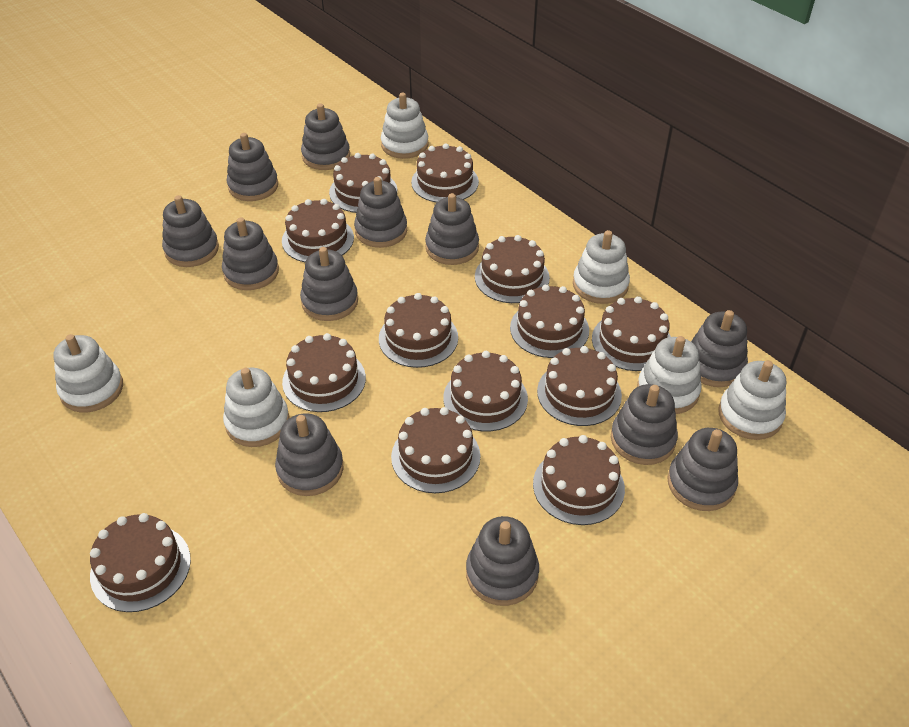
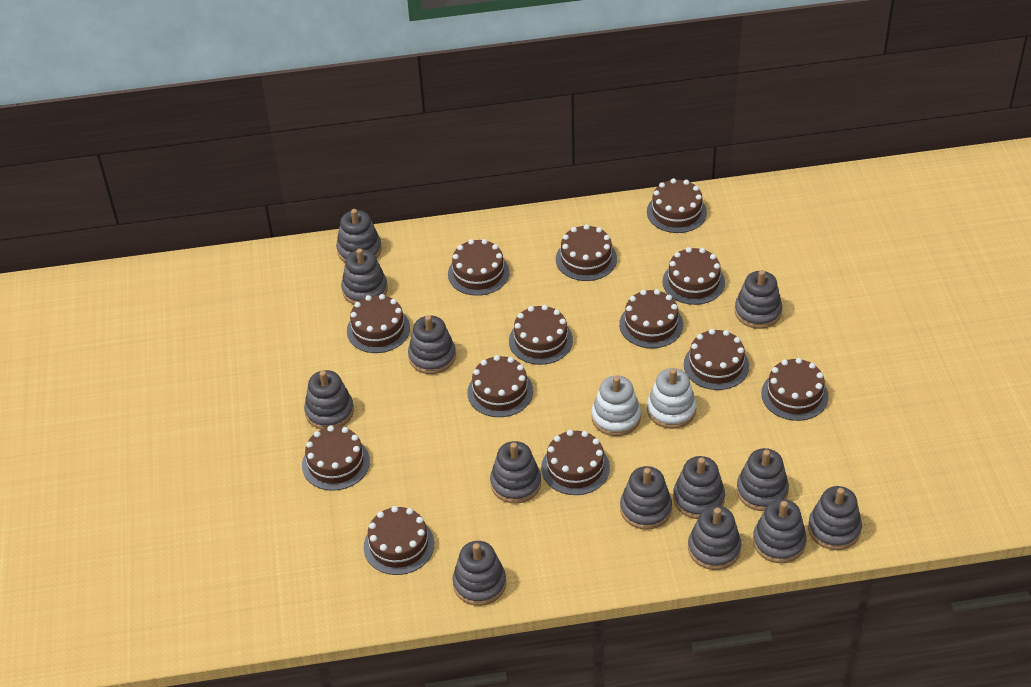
grey stacking toy: [162,195,219,267] [222,217,279,290] [227,133,278,201] [275,413,343,496] [300,247,358,321] [301,103,350,170] [354,177,407,248] [425,193,479,265] [466,516,539,606] [611,384,678,465] [667,428,738,511] [691,310,748,387] = 12 -> [304,370,354,430] [336,209,382,262] [341,248,388,305] [408,315,456,374] [452,541,506,606] [490,441,541,504] [620,466,672,530] [673,456,725,519] [688,506,741,570] [735,270,782,329] [736,448,789,511] [753,499,807,563] [808,486,862,550] = 13
white stacking toy: [53,334,123,412] [223,368,289,447] [381,93,428,159] [573,230,630,304] [637,336,702,414] [718,361,786,440] = 6 -> [592,376,641,436] [647,368,697,429] = 2

